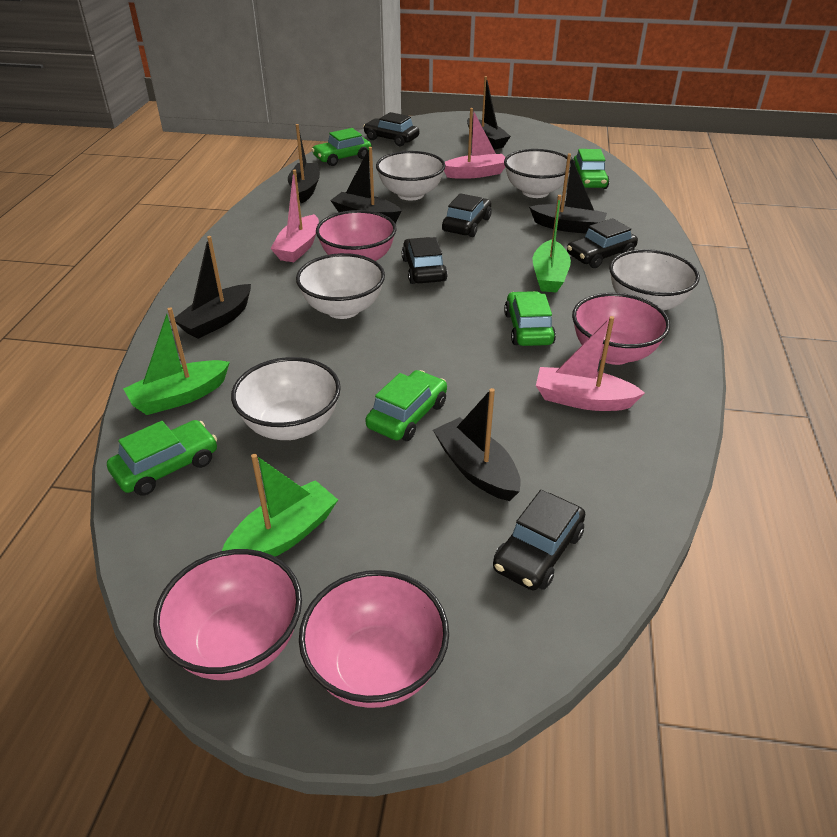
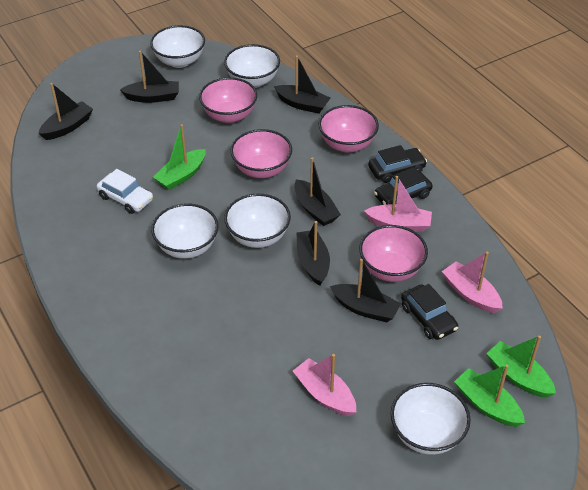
black car: [363,112,419,146] [402,237,448,284] [442,193,492,237] [493,490,585,590] [567,218,638,268] = 5 -> [368,145,427,183] [374,167,433,205] [401,284,458,340] = 3
green car: [107,420,217,496] [311,128,372,166] [365,370,447,441] [504,291,556,346] [573,149,609,189] = 5 -> none = 0
white car: none = 0 -> [96,169,153,214] = 1

